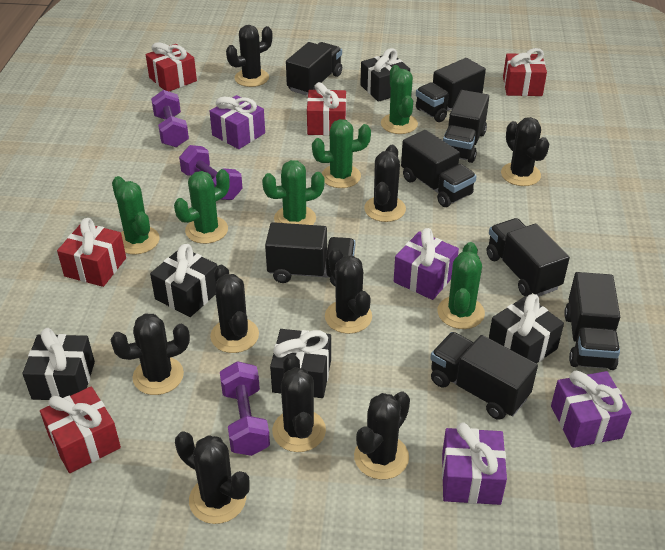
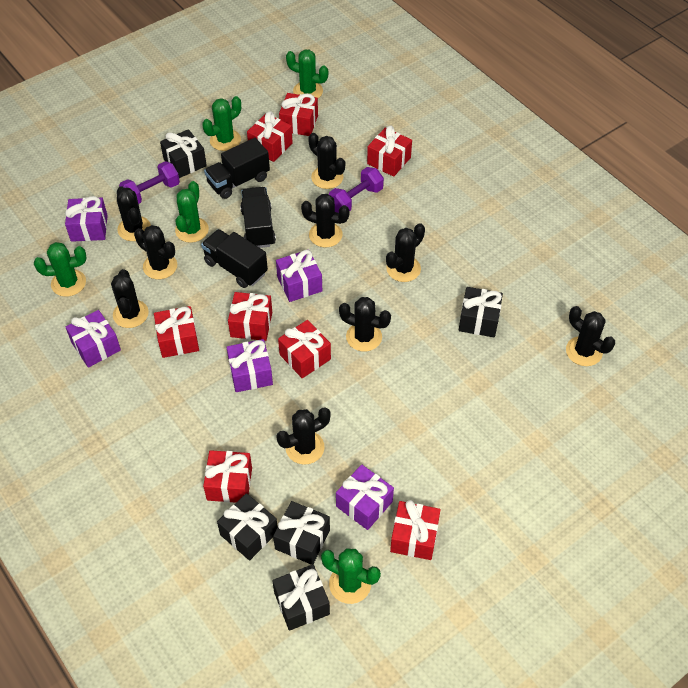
black truck: [265,222,355,286] [286,42,342,96] [401,130,477,207] [416,58,486,122] [430,332,538,420] [443,90,489,163] [487,218,570,297] [564,272,620,370] = 8 -> [201,229,268,288] [204,138,270,199] [240,187,276,248] = 3
green cactus: [112,176,160,255] [174,169,229,244] [262,160,325,225] [312,119,371,188] [381,65,418,134] [438,242,485,329] = 6 -> [34,242,86,297] [175,181,209,243] [202,96,241,151] [286,50,328,98] [321,548,381,604] = 5
purple dumbbell: [151,90,189,147] [179,145,243,200] [220,361,270,456] = 3 -> [119,161,180,204] [329,167,384,213] = 2
purple gift: [210,95,265,149] [394,228,459,300] [442,423,507,505] [551,371,631,448] = 4 -> [65,196,108,242] [66,310,121,368] [227,339,273,392] [276,250,322,302] [336,464,394,530] = 5
red gift: [40,386,121,473] [57,218,126,287] [146,42,197,91] [307,82,346,135] [503,48,547,96] = 5 -> [154,306,199,358] [203,450,252,503] [228,292,272,341] [247,111,293,162] [278,320,331,378] [279,93,318,136] [367,126,412,177] [390,500,441,560] = 8

